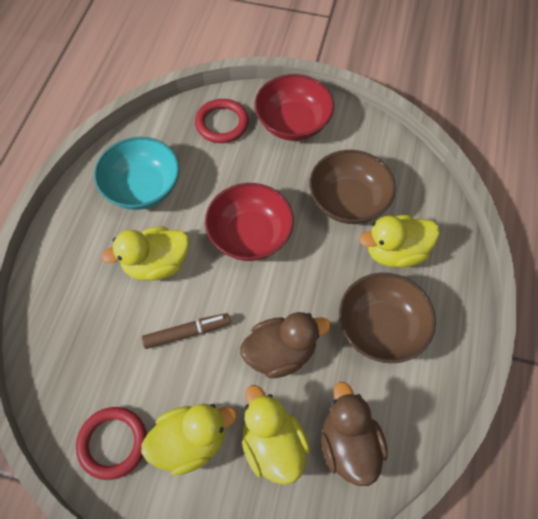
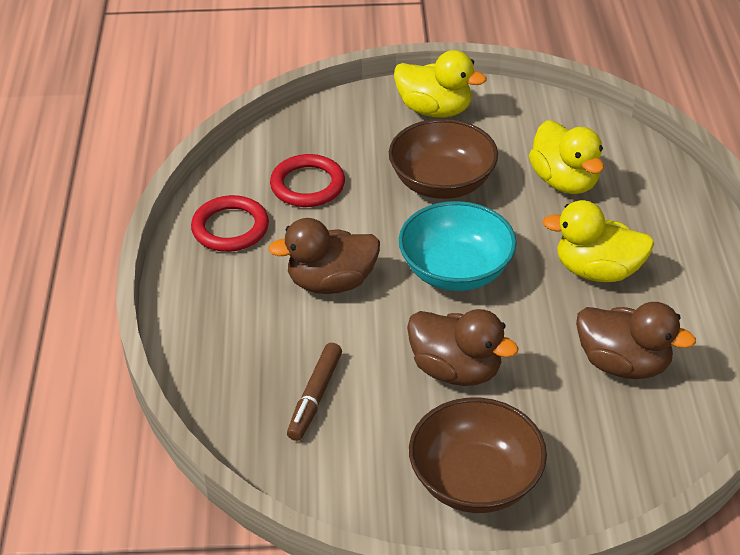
brown duck: [240,312,331,378] [321,382,388,486] = 2 -> [268,218,380,294] [407,309,519,386] [576,302,696,379] = 3
red bowl: [205,183,294,261] [255,74,334,141] = 2 -> none = 0
yellow duck: [101,226,189,281] [141,404,237,476] [242,385,310,485] [359,215,440,268] = 4 -> [394,50,486,117] [529,120,604,194] [542,200,654,282] = 3

